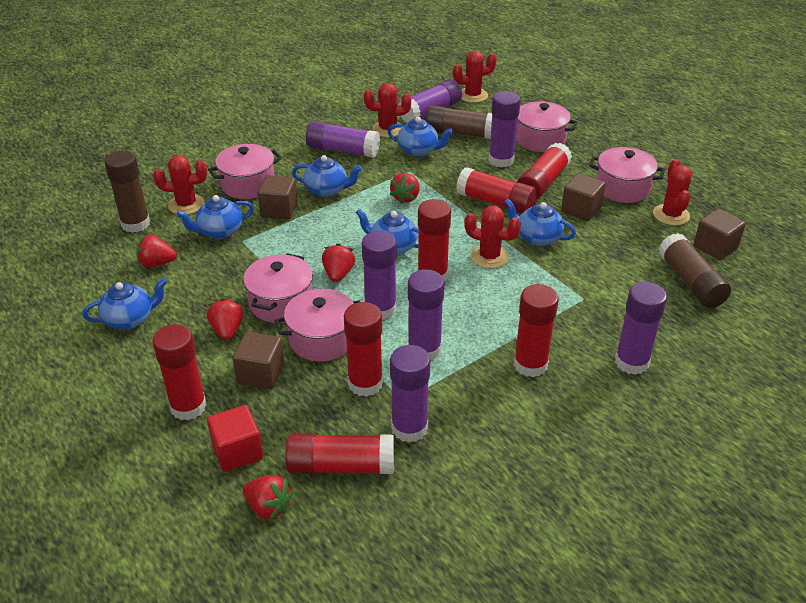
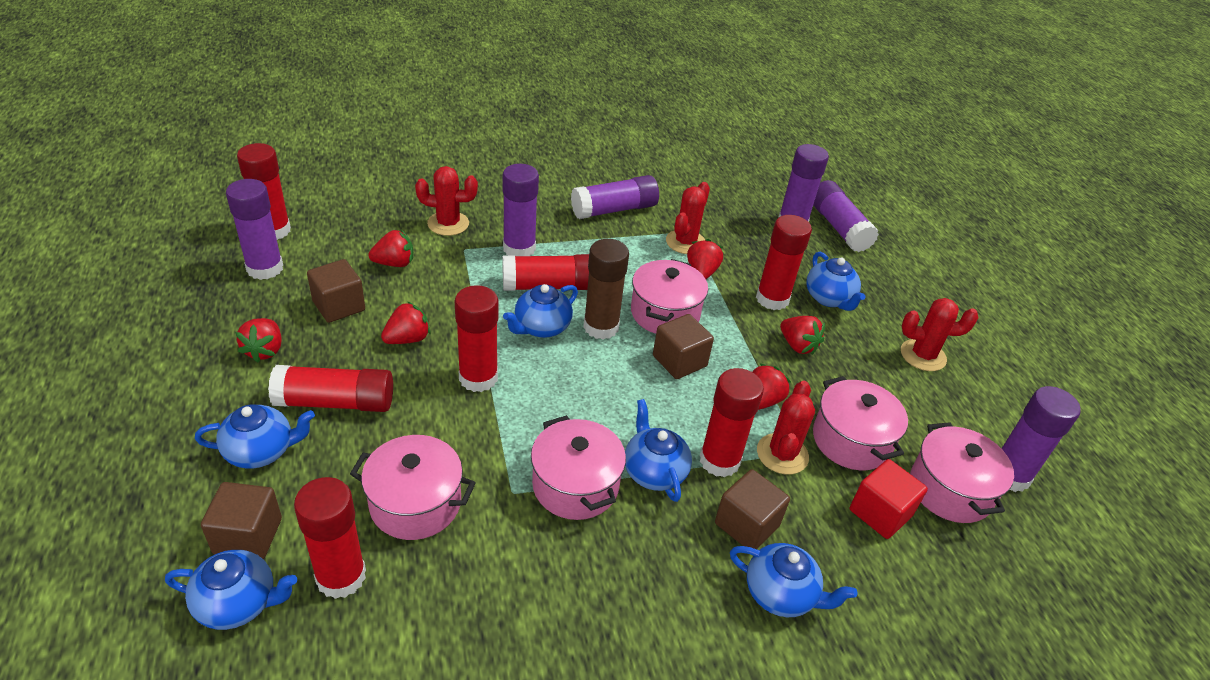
brown glue stick: [104,151,150,233] [426,105,492,139] [658,233,731,308] = 3 -> [583,239,629,339] = 1
purple glue stick: [306,121,380,158] [362,231,397,320] [390,345,430,442] [399,79,462,123] [408,269,445,360] [488,91,521,168] [615,282,667,375] = 7 -> [226,179,283,280] [503,164,539,256] [571,175,659,219] [778,144,829,222] [813,180,879,252] [1001,386,1081,492] = 6
red cactus: [153,155,207,214] [364,83,411,137] [453,51,497,103] [465,206,521,268] [653,159,692,226] = 5 -> [415,166,478,236] [666,182,710,254] [757,381,815,475] [901,298,979,371] = 4
red strawberry: [137,234,177,267] [207,298,243,340] [243,475,292,520] [322,243,355,282] [390,173,420,204] = 5 -> [235,318,282,363] [369,230,413,267] [381,301,431,344] [687,239,723,279] [752,363,791,410] [780,316,825,355] = 6

